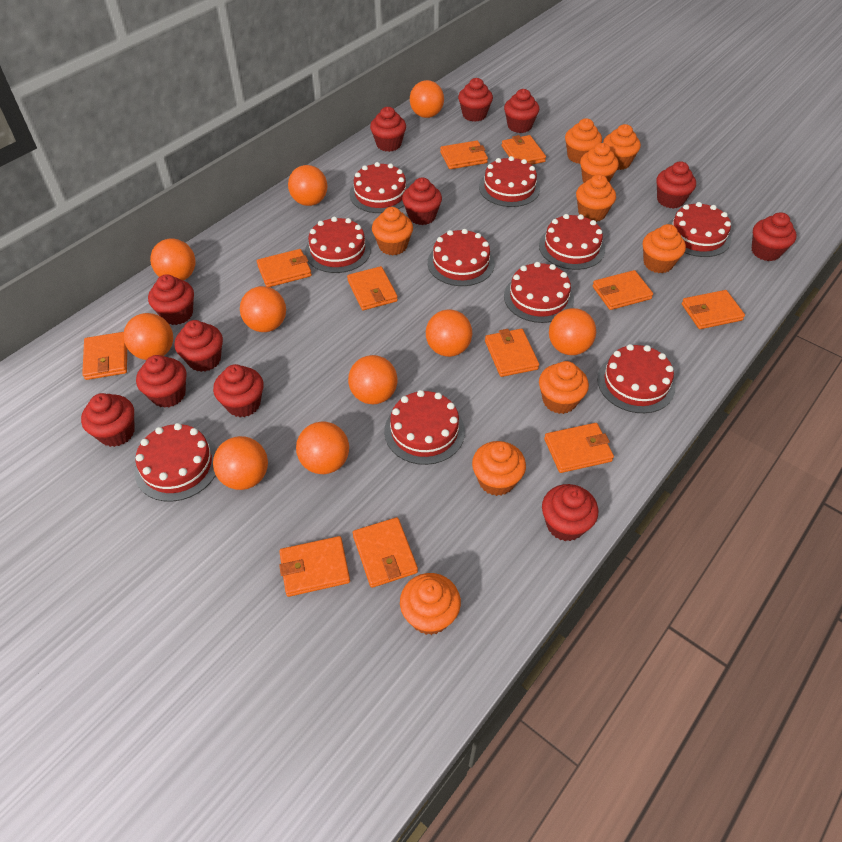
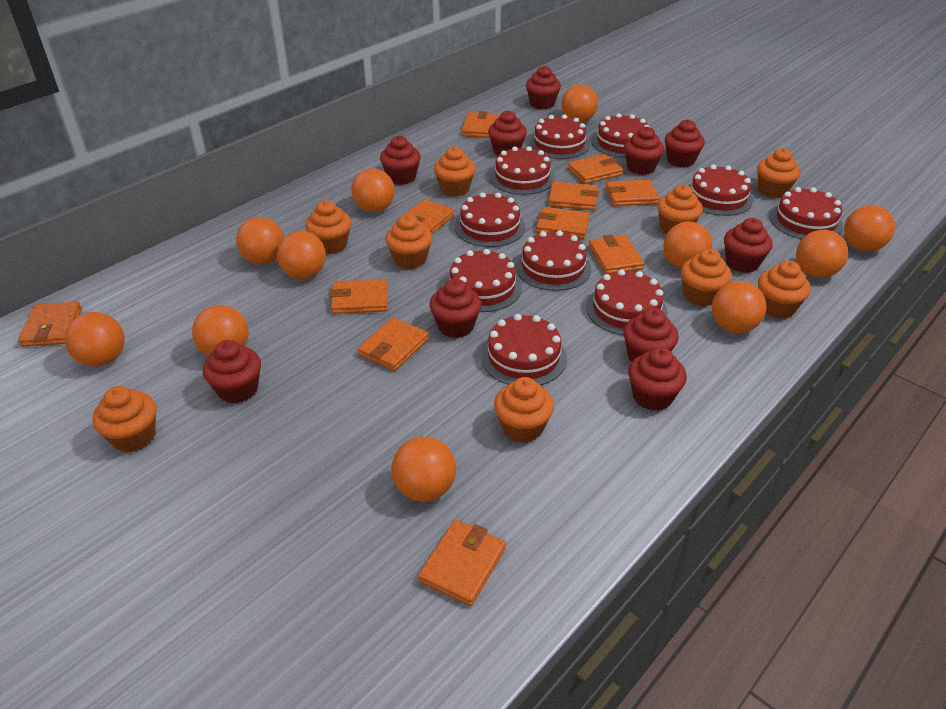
orange ball: [123,313,173,360] [150,239,196,281] [213,436,268,490] [240,286,286,332] [288,165,328,206] [296,422,349,474] [348,355,398,405] [410,80,444,118] [426,309,472,357] [549,308,596,355] = 10 -> [64,312,125,366] [192,305,249,356] [236,217,284,264] [277,231,326,279] [351,168,395,212] [391,436,456,502] [561,84,598,122] [663,222,712,268] [712,281,766,333] [796,230,848,278] [844,205,895,252] = 11
red cupcake: [81,393,135,447] [136,355,187,408] [148,274,194,325] [175,320,223,372] [213,364,264,417] [370,107,406,152] [402,177,442,225] [458,78,493,122] [504,89,539,133] [542,484,598,541] [656,161,696,209] [752,212,797,261] = 12 -> [203,340,261,403] [380,136,421,185] [430,279,482,338] [488,110,527,156] [526,66,561,110] [623,308,679,362] [624,126,664,175] [628,347,687,411] [665,119,705,168] [724,218,773,273] = 10

